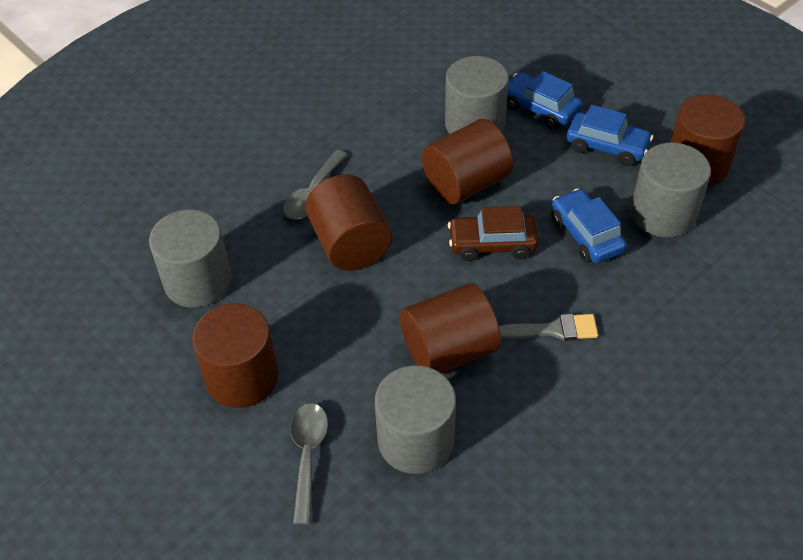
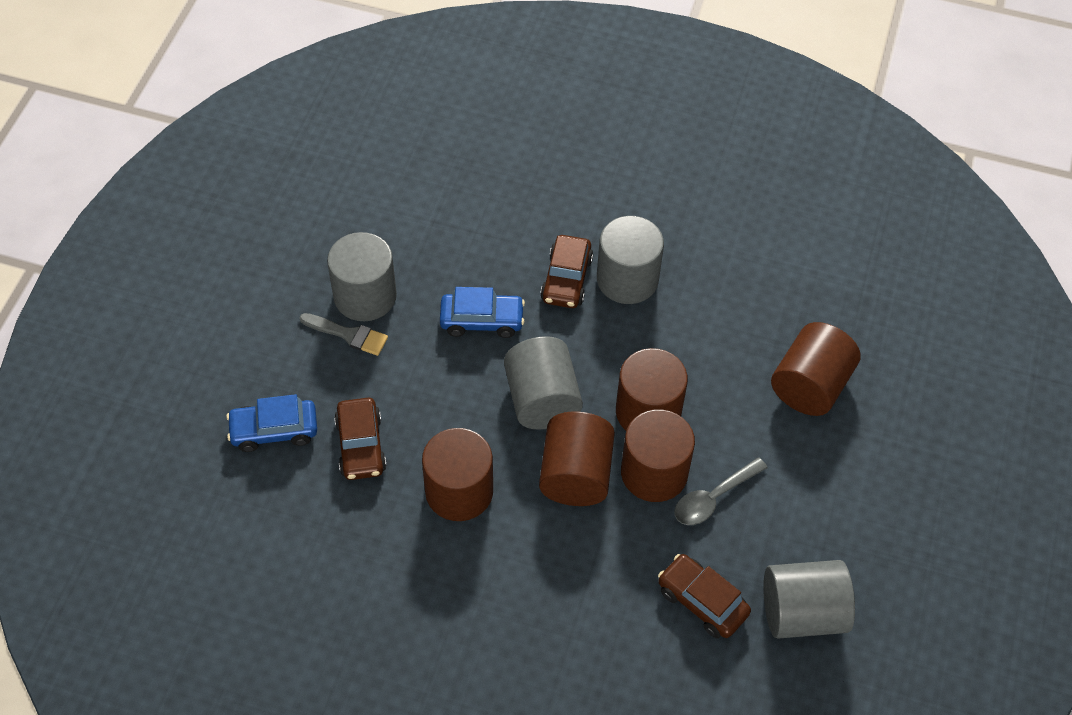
blue car: [507,71,582,129] [552,188,627,263] [566,105,653,166] = 3 -> [226,394,317,452] [440,287,525,338] = 2
brown car: [448,206,538,261] = 1 -> [334,398,387,480] [540,235,593,308] [658,554,751,638] = 3
grey spoon: [283,150,347,220] [290,403,328,525] = 2 -> [674,457,768,525] = 1

